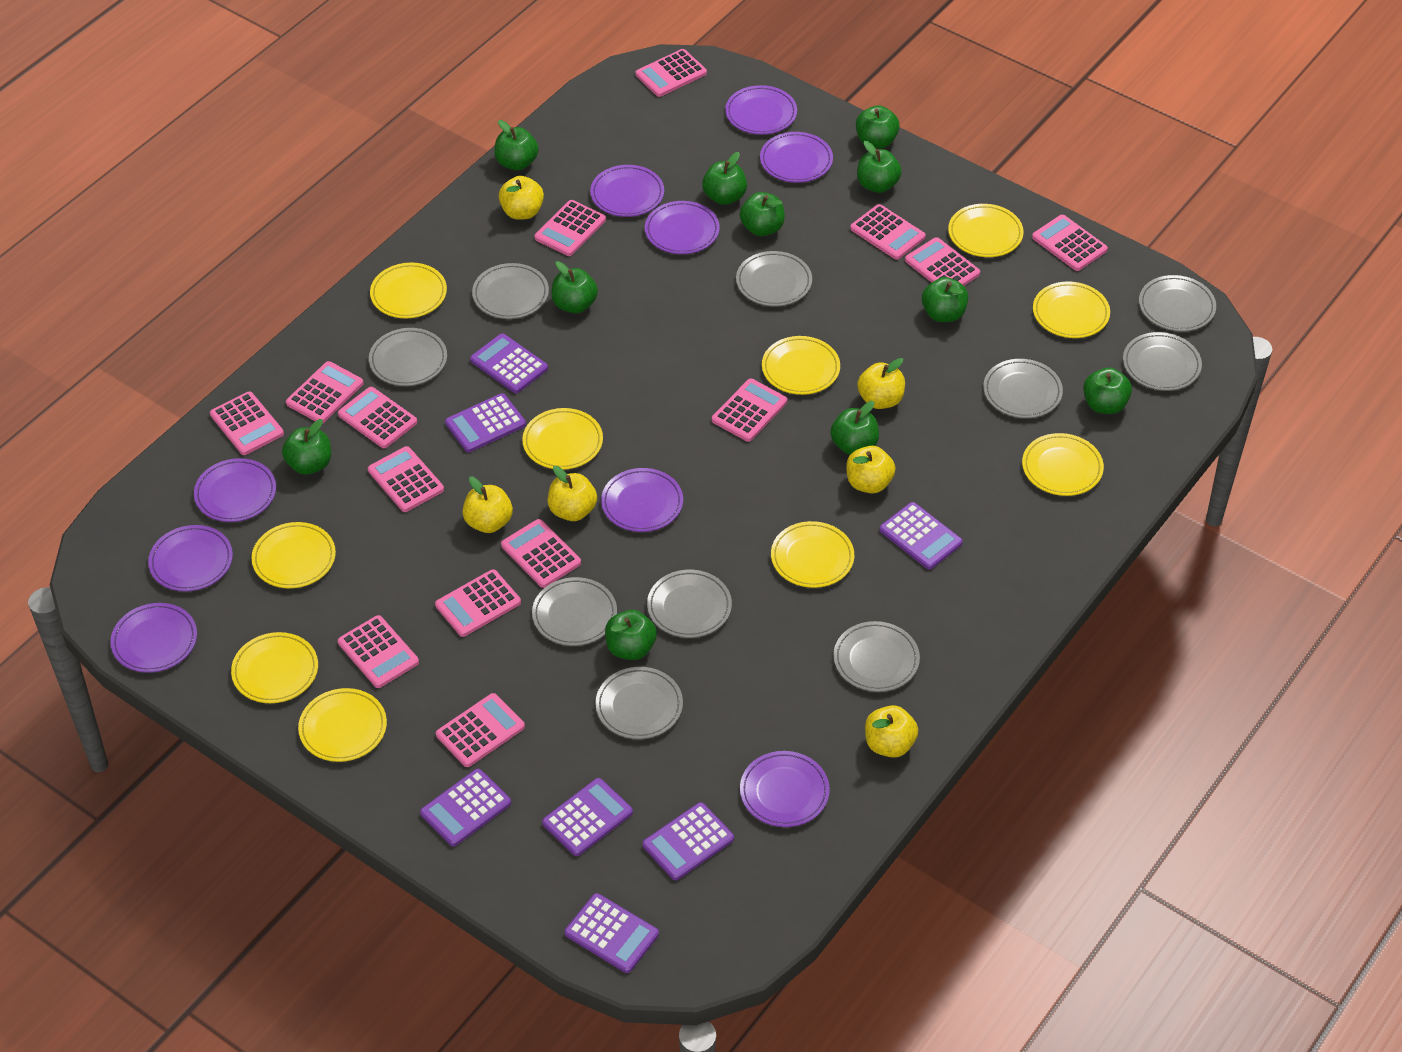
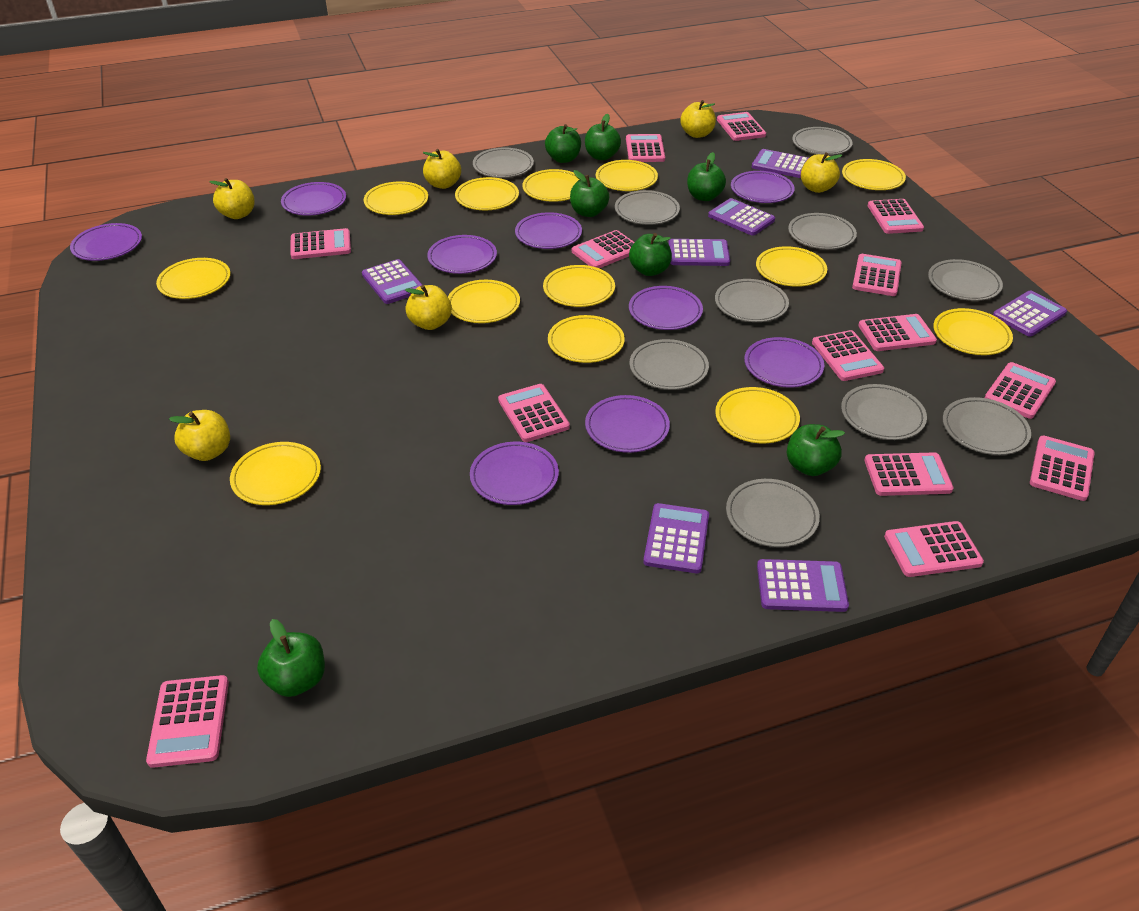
green apple: [282,419,331,475] [494,120,539,171] [551,261,598,313] [605,610,657,660] [702,152,747,205] [740,192,785,236] [830,401,879,455] [856,105,900,149] [857,141,902,193] [922,277,968,322] [1083,368,1132,414] = 11 -> [257,619,325,697] [545,124,581,163] [570,170,609,217] [585,114,621,160] [629,233,672,276] [687,152,726,201] [787,424,845,476] = 7
yellow plate: [231,632,318,703] [251,522,336,588] [298,688,387,762] [370,263,447,319] [522,408,603,470] [762,336,840,395] [771,521,854,588] [948,204,1024,257] [1022,433,1104,496] [1033,282,1110,338] = 10 -> [156,258,231,299] [230,442,321,505] [364,181,428,215] [448,280,520,323] [455,177,519,210] [522,169,580,202] [543,265,615,307] [548,315,625,363] [596,160,658,191] [715,387,800,443] [756,246,827,287] [842,159,906,190] [933,308,1013,355] = 13

